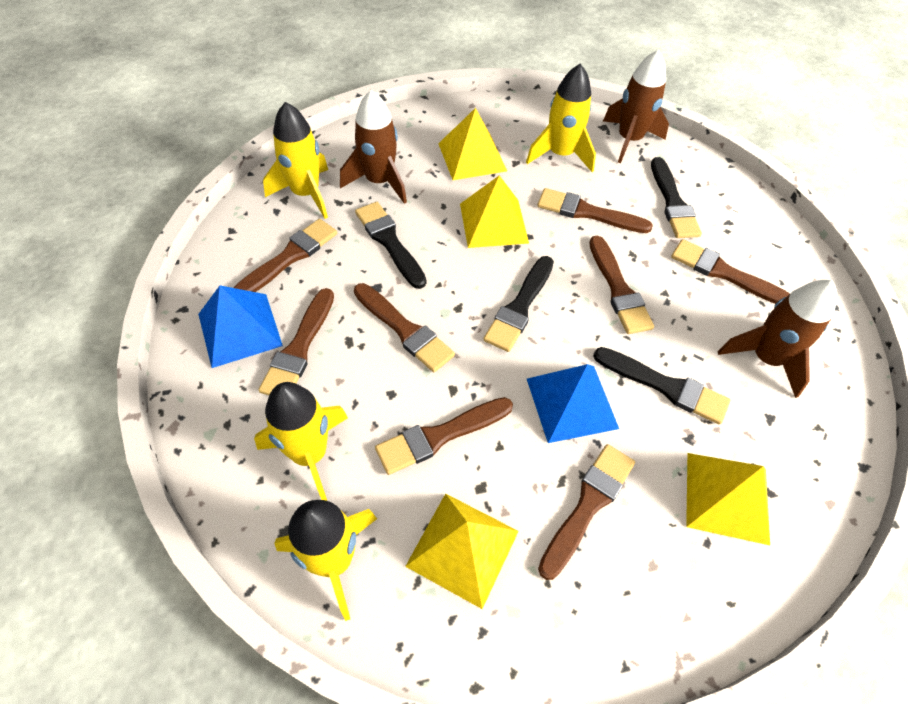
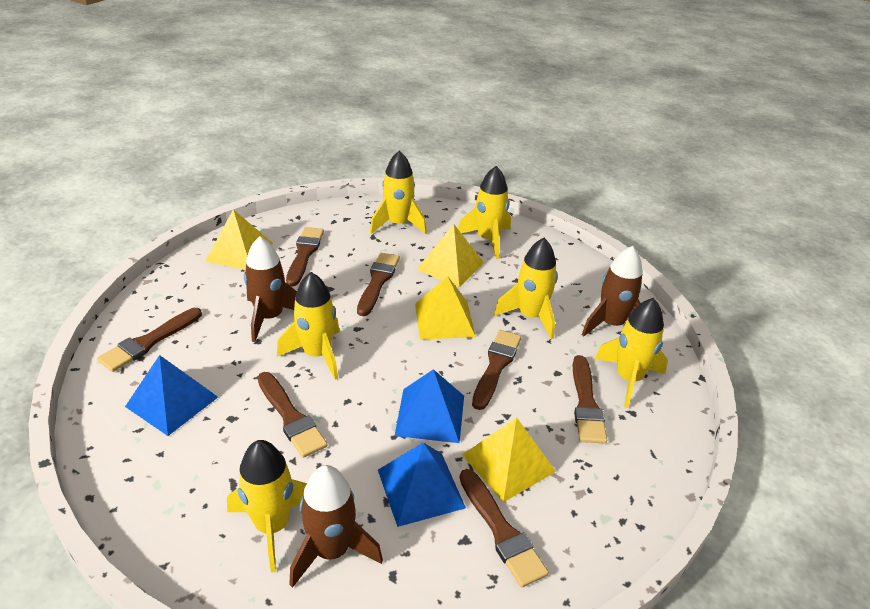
black brush: [355,202,426,289] [483,256,554,352] [593,347,730,425] [651,157,702,238] = 4 -> none = 0
blue pyramid: [198,286,283,368] [527,364,619,443] = 2 -> [125,355,218,436] [378,442,466,527] [395,369,464,443] = 3
brown brush: [234,219,337,292] [258,288,334,395] [354,283,455,372] [375,397,513,475] [538,188,653,233] [538,444,635,580] [589,236,654,334] [671,239,790,304] = 8 -> [97,308,202,372] [257,372,328,458] [286,227,324,287] [357,253,400,316] [460,469,549,587] [472,330,521,410] [573,355,607,444] = 7
yellow rocket: [254,382,348,501] [263,102,328,219] [274,500,377,621] [526,64,596,172] = 4 -> [227,440,307,573] [277,272,340,379] [370,150,427,234] [458,166,511,259] [494,238,558,339] [595,298,668,408] = 6

